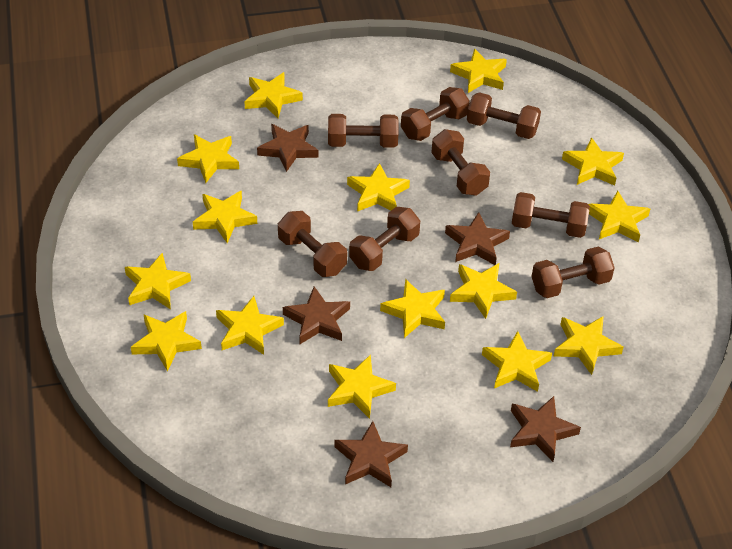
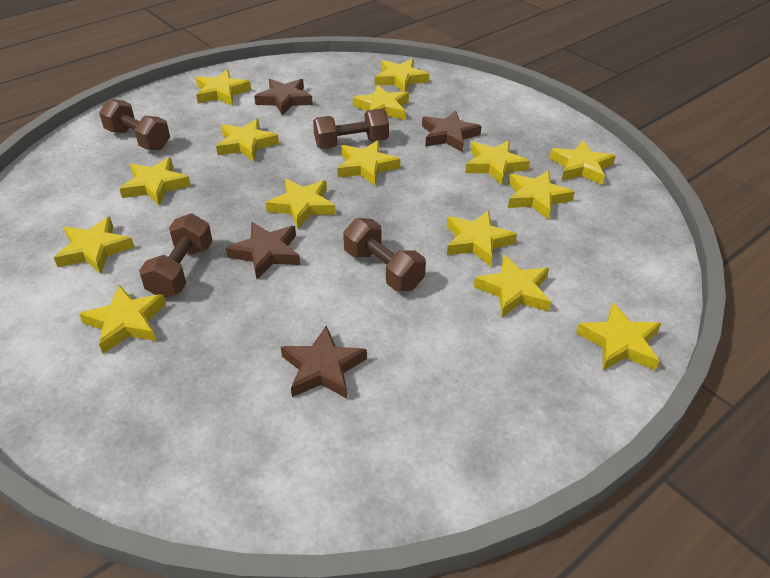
brown dumbbell: [278,211,347,277] [328,114,399,148] [349,207,420,271] [401,87,470,141] [431,129,490,196] [467,92,541,139] [512,192,590,238] [531,247,615,298] = 8 -> [99,99,170,150] [139,214,212,298] [313,109,389,149] [343,218,426,291] = 4
brown star: [257,124,318,172] [283,286,350,344] [334,421,408,487] [445,212,510,265] [510,396,581,462] = 5 -> [226,222,300,279] [254,79,313,116] [281,325,367,399] [422,110,482,152] = 4

